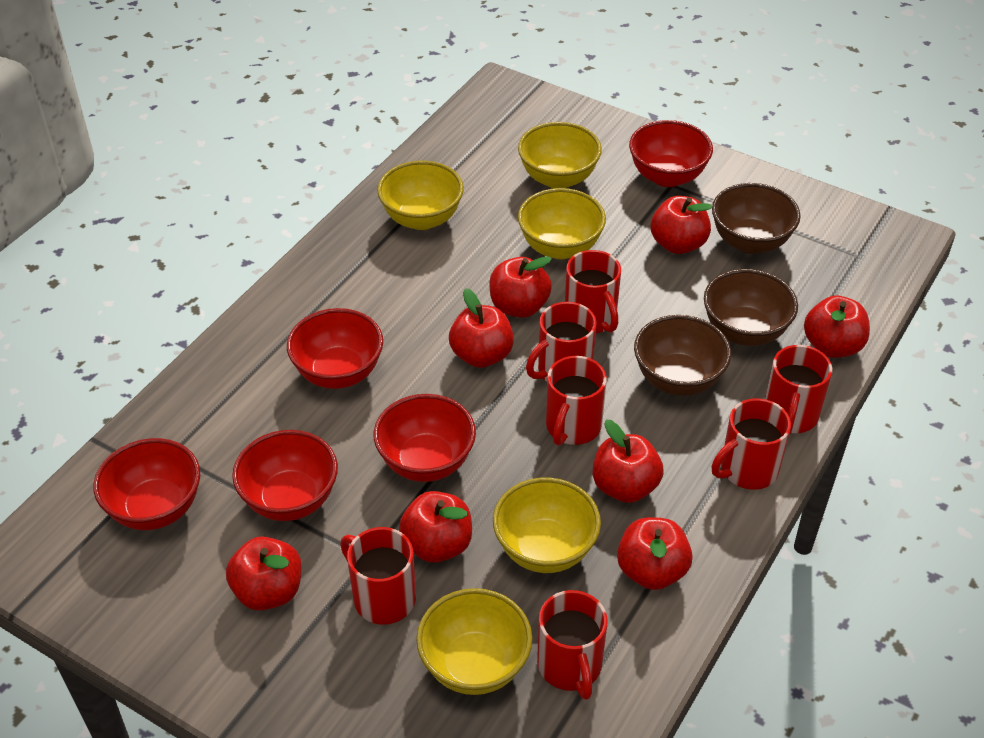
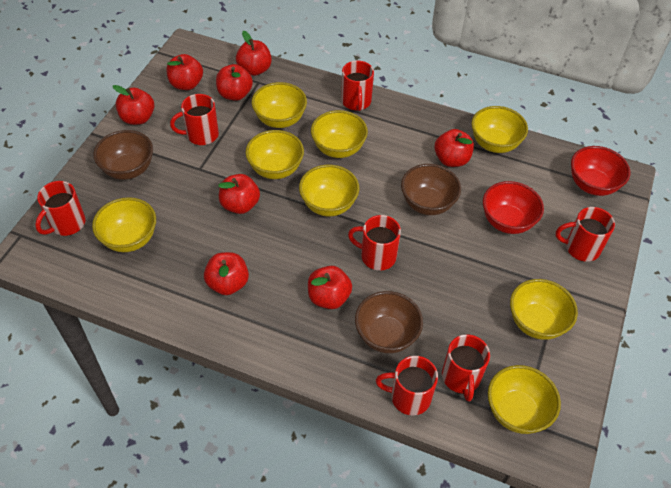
red bowl: [94,438,200,530] [232,430,338,521] [287,308,383,389] [374,394,476,482] [629,120,713,187] = 5 -> [483,181,544,234] [571,146,630,196] = 2
yellow bowl: [377,161,464,230] [416,588,532,695] [493,477,601,573] [518,122,602,188] [518,188,606,259] = 5 -> [92,197,156,252] [245,130,304,179] [252,82,307,128] [299,165,359,216] [311,110,368,158] [472,106,528,153] [488,365,561,434] [510,279,578,340] = 8

